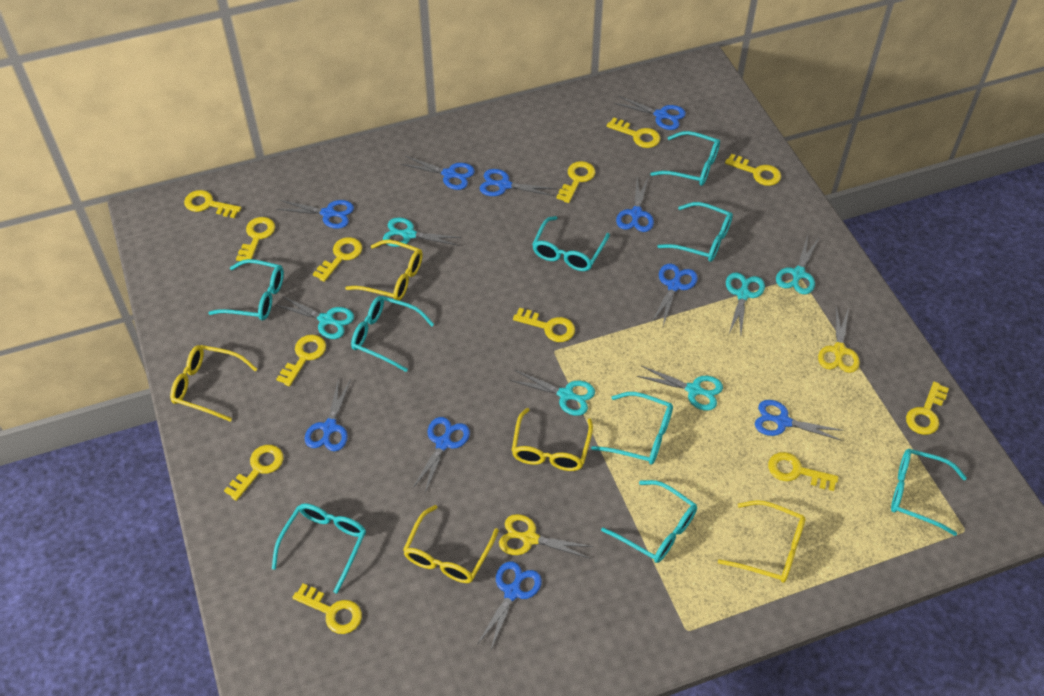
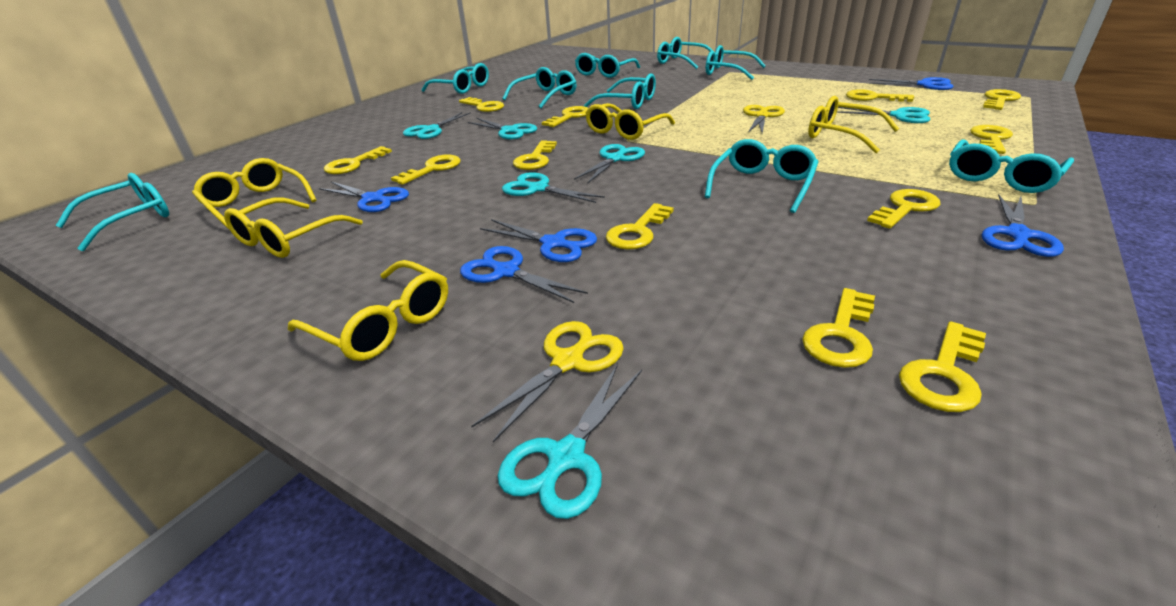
blue scissors: [277,200,354,229] [304,378,351,451] [401,156,475,190] [412,417,470,493] [477,561,542,649] [480,169,556,196] [614,96,686,130] [616,176,654,232] [651,264,698,326] [755,400,844,441] = 10 -> [319,182,409,212] [460,246,588,303] [480,219,597,262] [869,77,954,90] [982,195,1064,257] = 5

